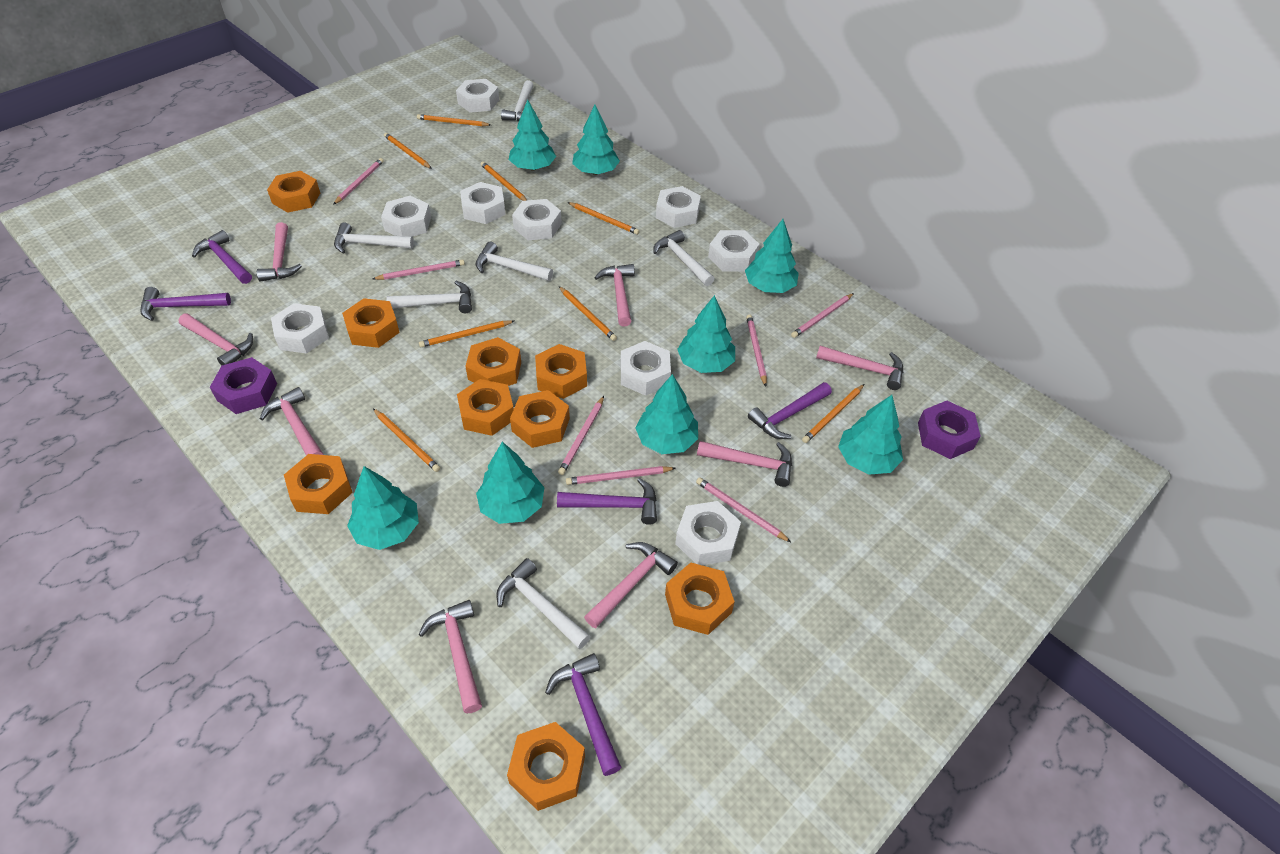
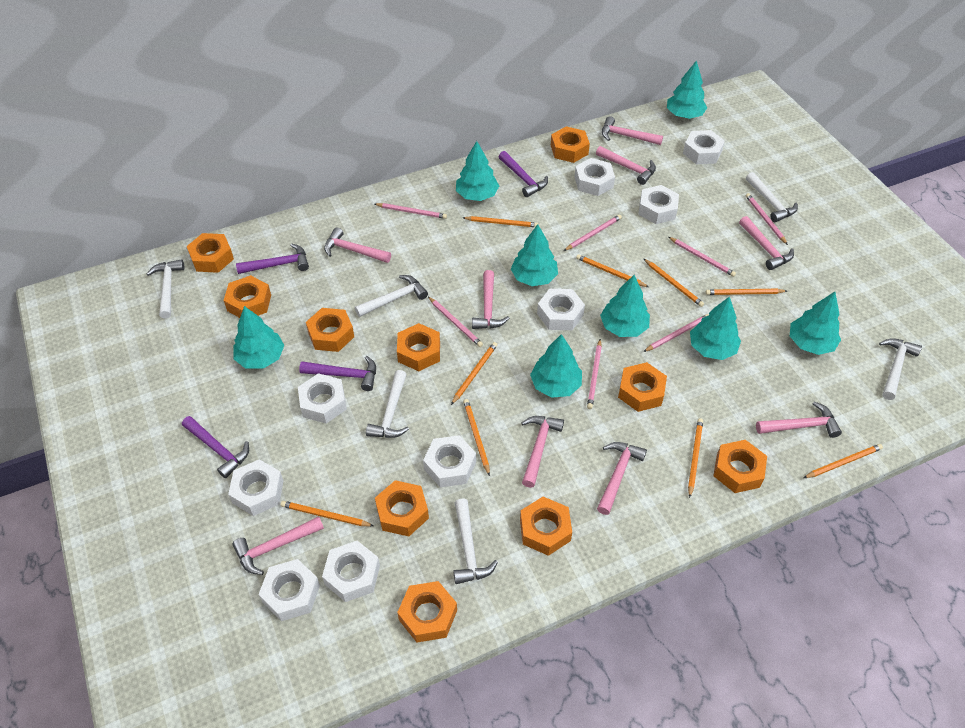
orange nut: [267,171,320,213] [284,454,353,514] [342,298,400,348] [457,379,514,436] [465,337,521,386] [507,722,585,811] [510,390,570,448] [535,344,587,399] [665,562,735,635] = 9 -> [187,233,234,273] [223,275,271,318] [306,308,354,352] [375,480,429,537] [397,323,440,371] [397,581,457,643] [520,497,572,556] [551,126,590,163] [618,362,667,412] [713,440,767,493] = 10
orange pencil: [373,409,440,472] [384,133,432,169] [417,114,491,126] [419,320,514,347] [481,161,527,201] [559,286,617,341] [568,202,640,235] [802,384,864,443] = 8 -> [281,501,374,526] [451,342,497,405] [463,216,538,227] [463,399,490,476] [576,254,649,287] [644,259,704,307] [688,418,703,498] [706,289,787,295] [804,444,883,478] = 9
pink hammer: [179,314,253,366] [257,222,302,282] [260,387,324,456] [418,600,482,714] [584,542,678,628] [594,264,635,327] [697,441,792,487] [816,346,903,390] = 8 -> [232,516,324,575] [324,227,391,263] [472,270,510,329] [522,416,564,488] [596,146,656,185] [597,442,647,515] [602,116,663,145] [739,216,794,270] [756,402,842,438] = 9
purple hammer: [140,287,231,321] [192,230,252,284] [545,653,621,776] [557,478,657,525] [748,382,832,439] = 5 -> [182,416,249,478] [236,243,309,274] [299,356,376,391] [499,151,548,197] = 4
purple nut: [210,357,277,414] [918,401,981,459] = 2 -> none = 0

